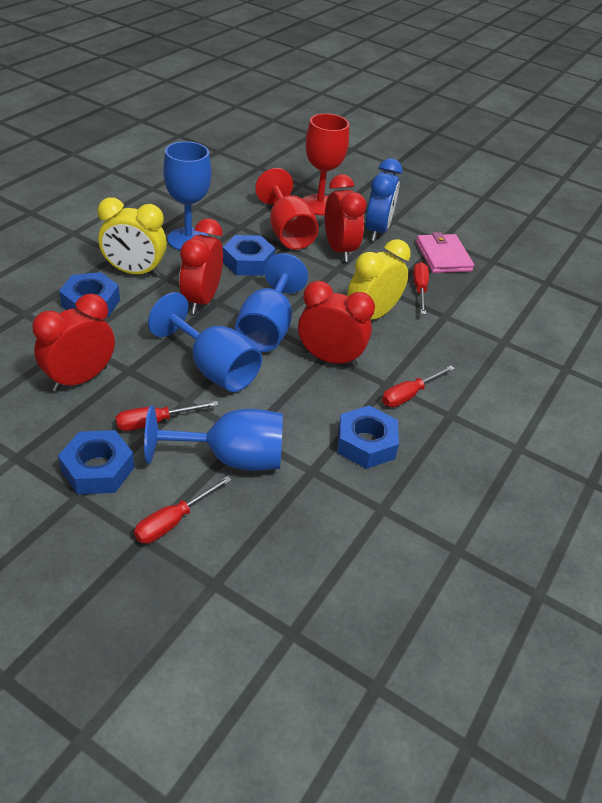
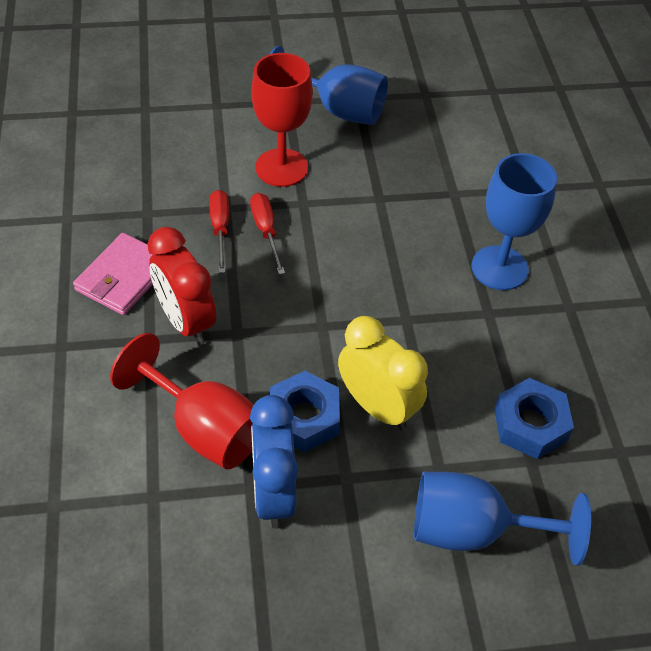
blue goblet: [144,406,283,471] [148,292,262,392] [163,141,211,251] [235,253,308,352] = 4 -> [269,46,388,125] [414,472,591,566] [472,153,557,290] = 3
blue nut: [58,430,134,495] [59,272,120,317] [223,235,275,276] [337,406,399,469] = 4 -> [270,371,340,452] [494,378,574,459] = 2
red clock: [32,294,115,392] [179,219,223,314] [298,281,375,367] [325,174,366,262] = 4 -> [148,227,216,345] = 1
red screwdriver: [116,401,219,431] [134,476,231,544] [382,365,455,407] [413,262,429,315] = 4 -> [209,190,229,273] [250,193,285,275] = 2
yellow clock: [97,198,167,277] [347,239,411,319] = 2 -> [338,316,428,430] = 1

